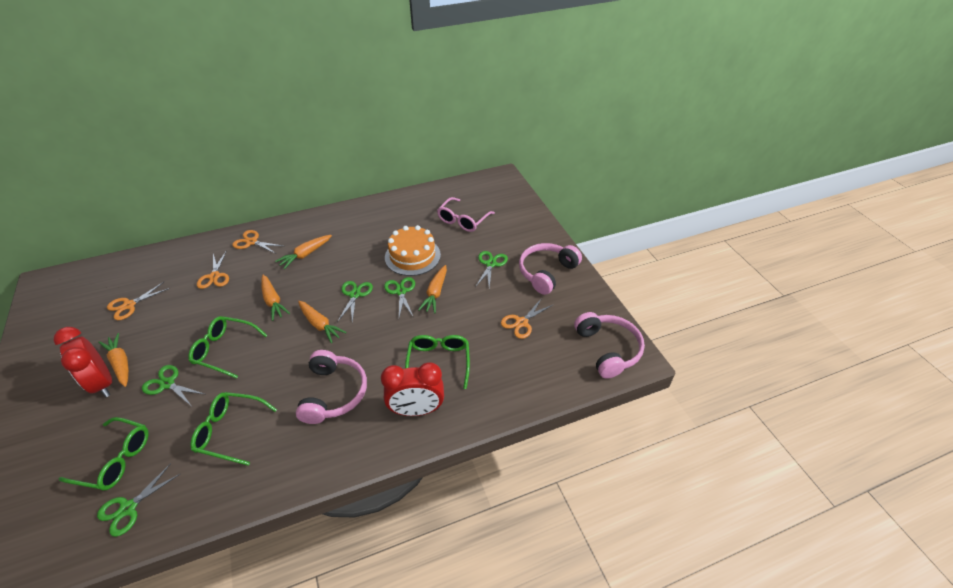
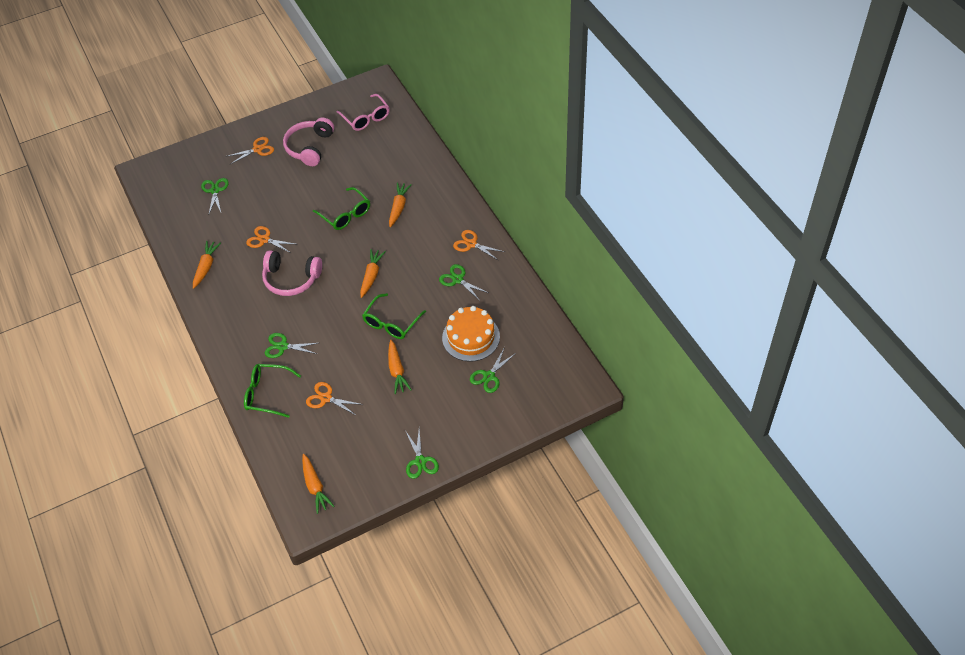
green glasses: [59,417,149,491] [188,316,268,379] [190,392,277,466] [405,335,470,389] = 4 -> [244,364,301,418] [313,187,370,230] [362,293,426,339] = 3
pink headphones: [296,350,367,424] [519,243,582,295] [574,312,645,379] = 3 -> [262,250,322,296] [283,118,334,166] = 2
red clock: [53,327,112,397] [381,362,444,416] = 2 -> none = 0

